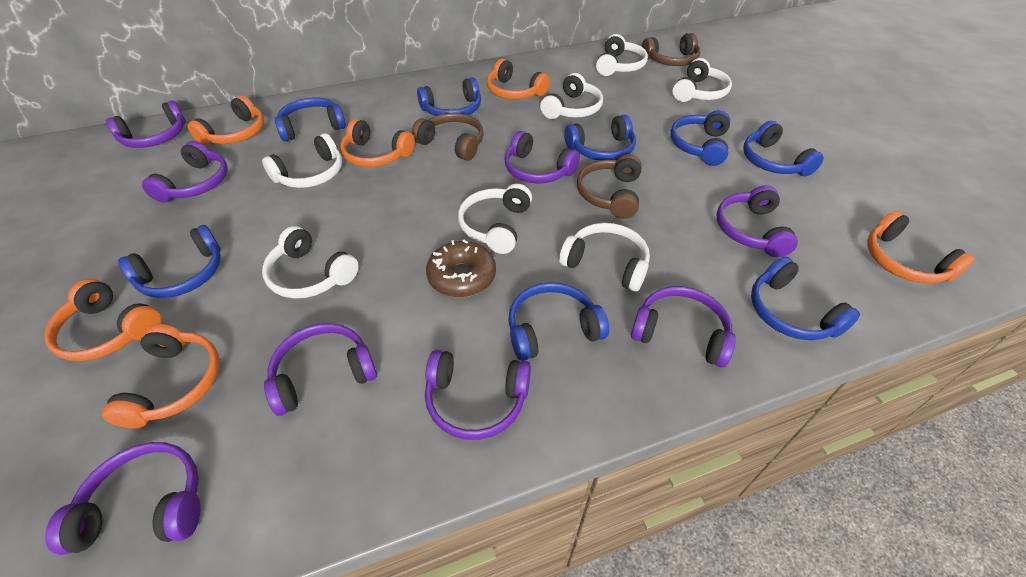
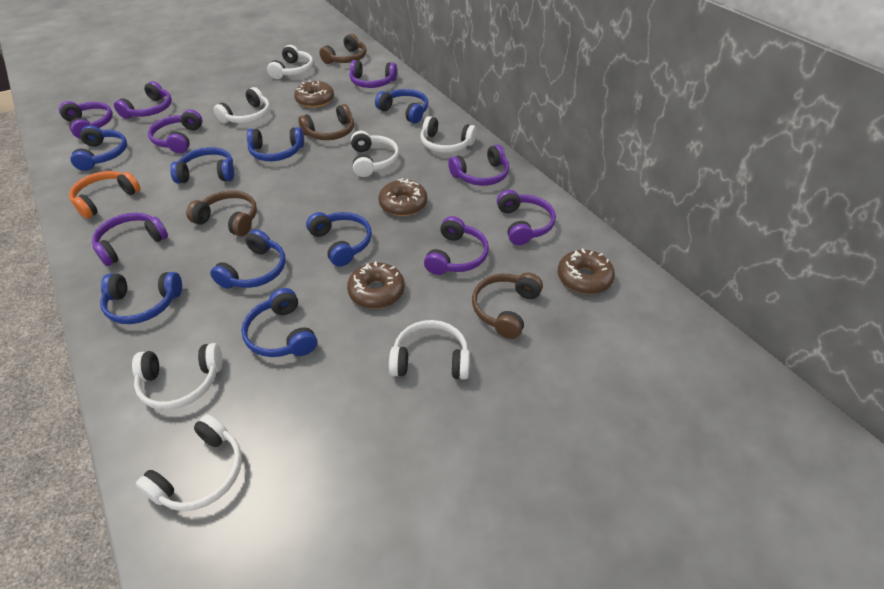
brown donut: [426,240,496,298] = 1 -> [294,81,334,108] [347,261,405,309] [378,178,427,216] [558,248,615,294] = 4
brown headphones: [412,113,484,161] [577,154,642,219] [642,33,701,66] = 3 -> [186,190,257,236] [298,104,354,140] [319,34,367,64] [472,273,543,339] = 4
orange headphones: [44,279,162,361] [102,324,220,428] [187,95,264,145] [340,119,415,167] [487,59,550,99] [867,211,975,284] = 6 -> [69,171,140,219] = 1

